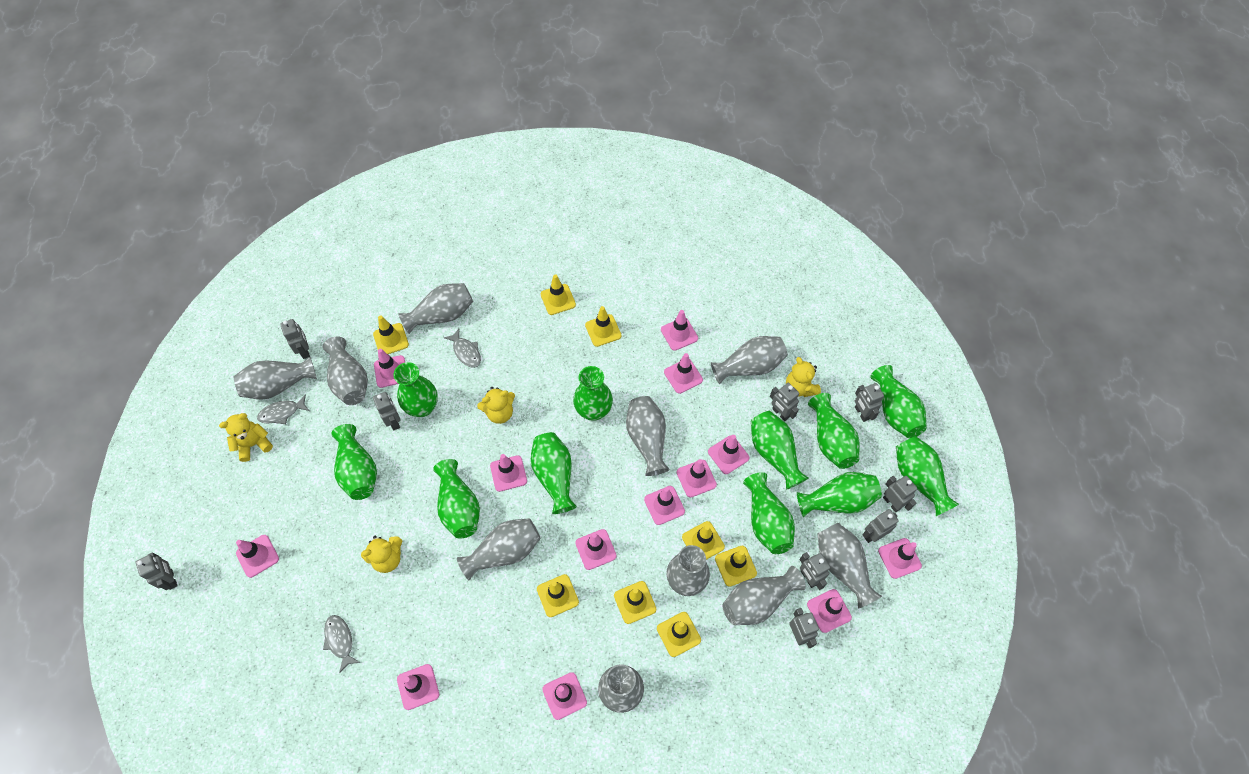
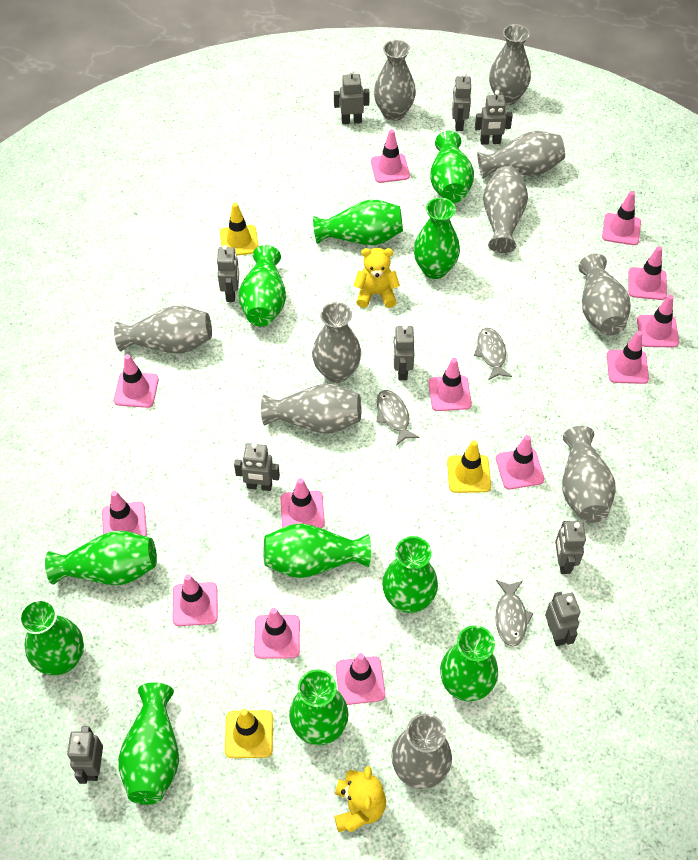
yellow teddy bear: [219,413,273,462] [361,536,402,573] [477,387,515,424] [786,357,821,397] = 4 -> [334,766,386,832] [353,248,400,308] = 2
yellow traffic cone: [373,315,409,354] [537,574,579,617] [541,274,576,315] [585,306,622,347] [614,581,656,624] [657,612,701,657] [682,521,725,560] [715,546,757,587] = 8 -> [220,203,259,256] [225,709,273,758] [447,440,491,493] = 3

